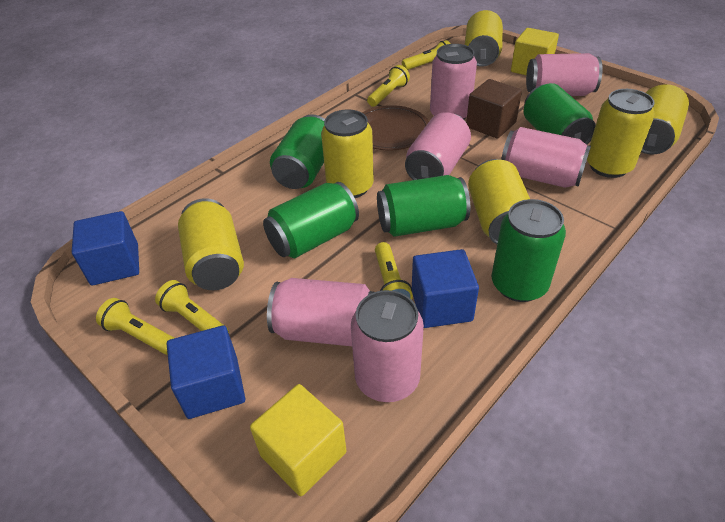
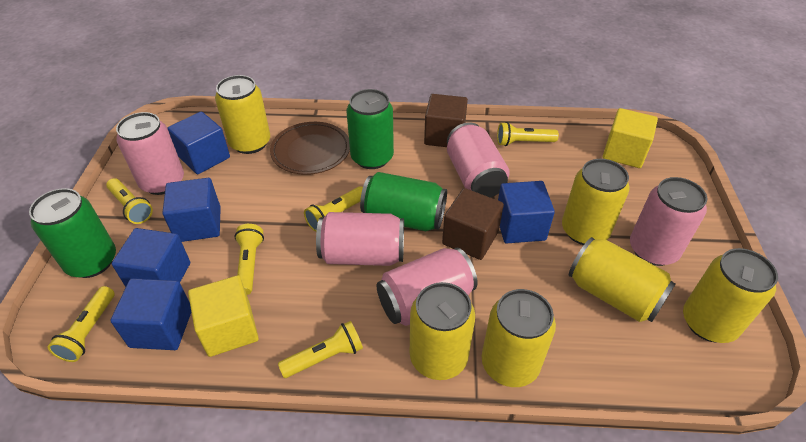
blue cube: [72,211,139,286] [167,325,245,419] [412,249,479,328] = 3 -> [110,278,191,350] [112,228,190,287] [162,178,221,242] [168,112,230,174] [498,181,555,243] = 5
brown cube: [466,79,522,139] = 1 -> [424,94,468,147] [442,188,504,260] = 2
green can: [263,182,359,258] [270,114,325,189] [377,175,470,237] [491,199,566,302] [524,83,596,145] = 5 -> [29,188,116,278] [347,89,394,169] [360,172,447,231] = 3
pink can: [267,278,374,346] [351,290,424,402] [405,112,471,180] [430,44,477,120] [501,127,591,188] [526,53,603,96] = 6 -> [116,112,184,195] [316,212,404,266] [377,247,478,326] [447,122,510,198] [630,177,707,266] = 5
yellow flashlight: [96,298,174,355] [155,280,229,333] [367,65,410,107] [375,242,413,299] [402,40,450,70] = 5 -> [48,286,115,362] [106,178,153,224] [234,224,264,295] [278,321,363,378] [304,187,363,232] [497,122,559,146] = 6

